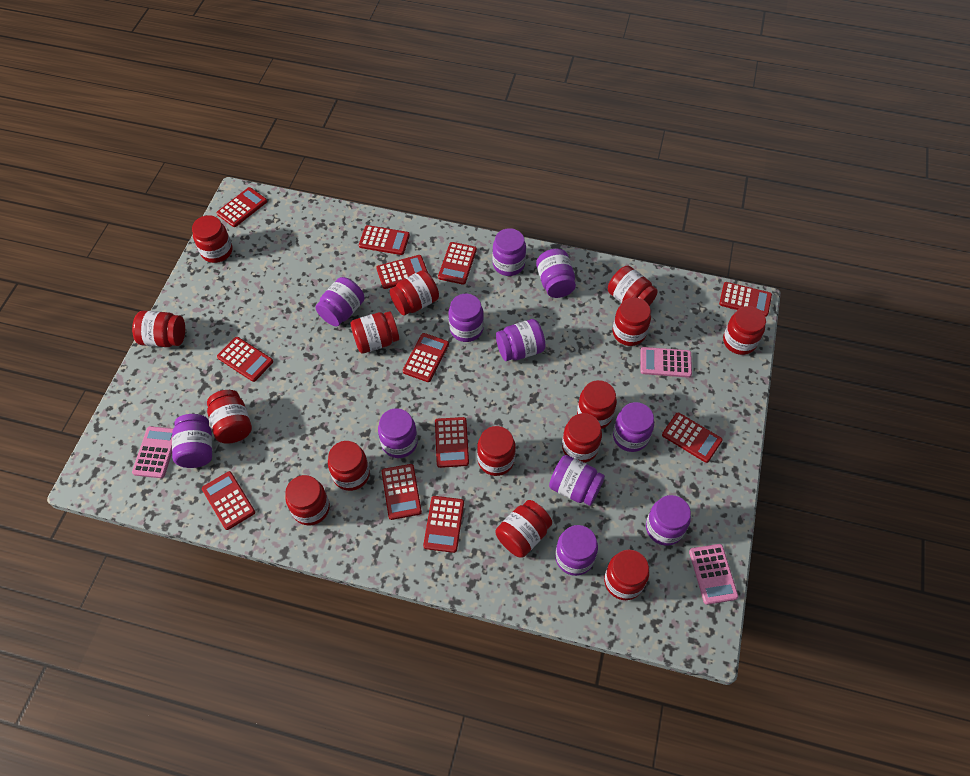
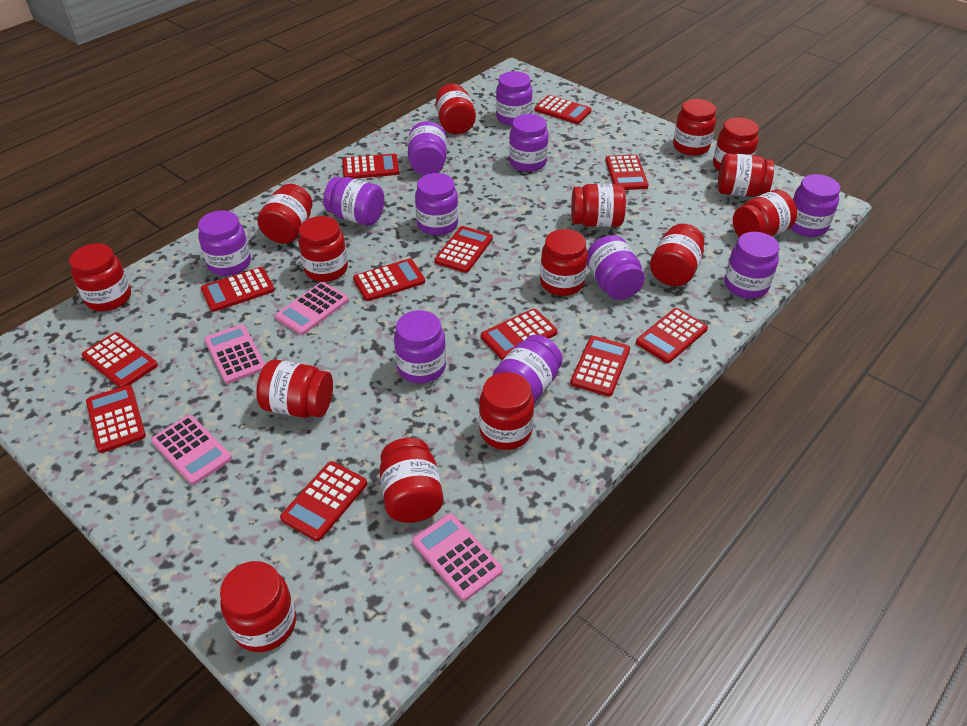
pink calculator: [132,426,173,478] [640,347,692,378] [689,544,738,605] = 3 -> [151,415,232,485] [204,324,265,384] [275,282,349,335] [412,513,503,601] = 4

